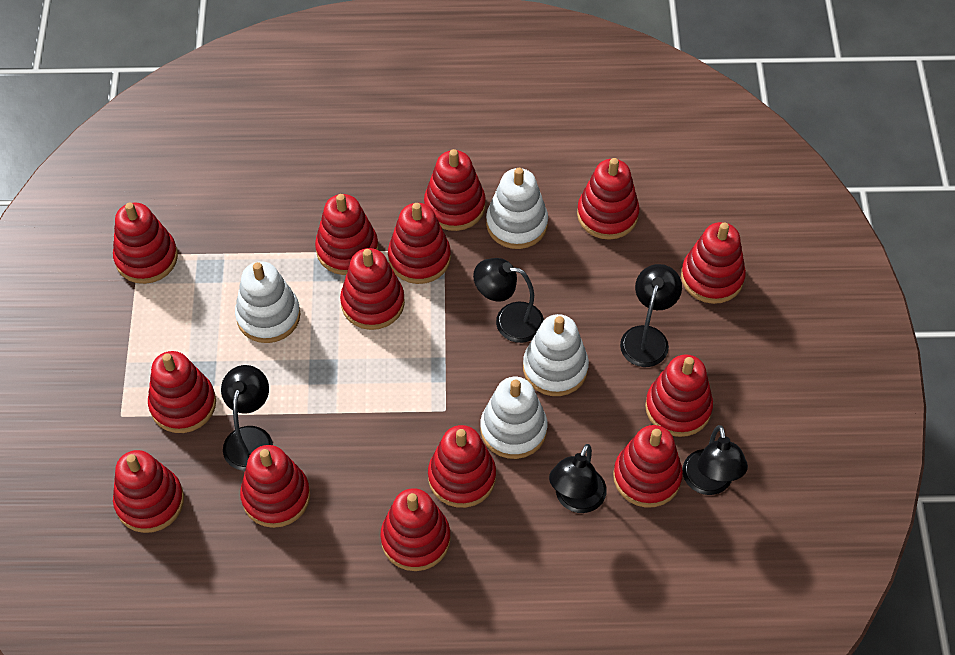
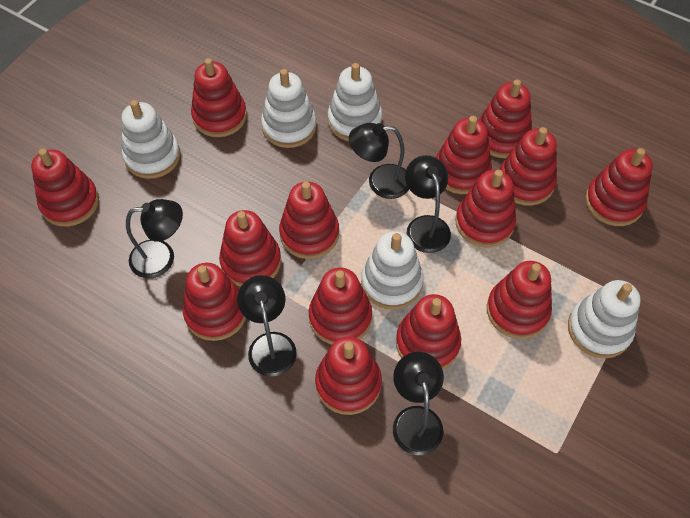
white stacking toy: [235,261,300,343] [480,377,547,459] [486,168,548,249] [523,314,589,396] = 4 -> [122,100,180,179] [261,69,316,148] [328,63,382,141] [361,231,423,309] [568,280,641,358] = 5

